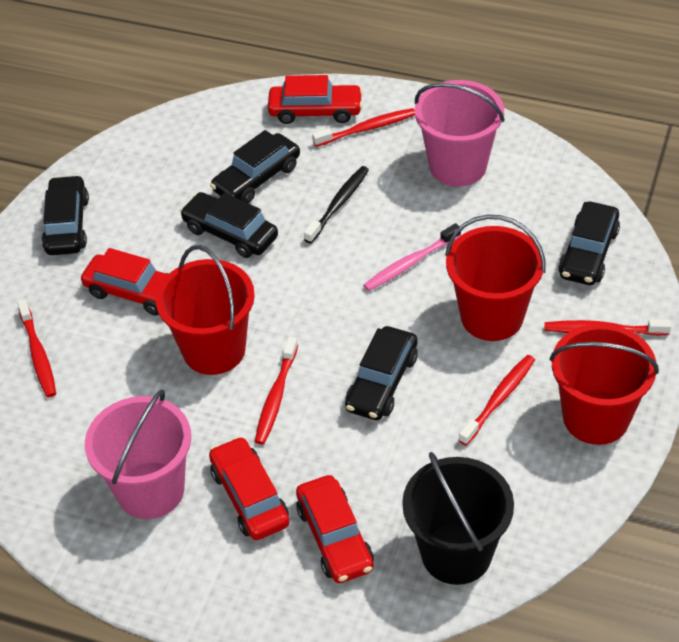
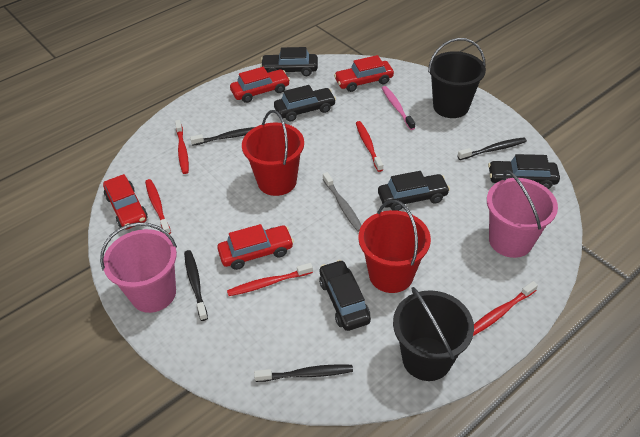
black bucket: [402,452,514,585] = 1 -> [393,287,474,381] [428,38,486,118] = 2
black toothbrush: [304,166,369,244] = 1 -> [184,250,208,321] [190,127,255,146] [254,364,353,382] [458,137,527,160] = 4
grey toothbrush: none = 0 -> [323,172,362,232] = 1
red bucket: [156,245,255,375] [445,215,546,341] [550,324,659,445] = 3 -> [242,110,304,196] [358,200,431,293] = 2

